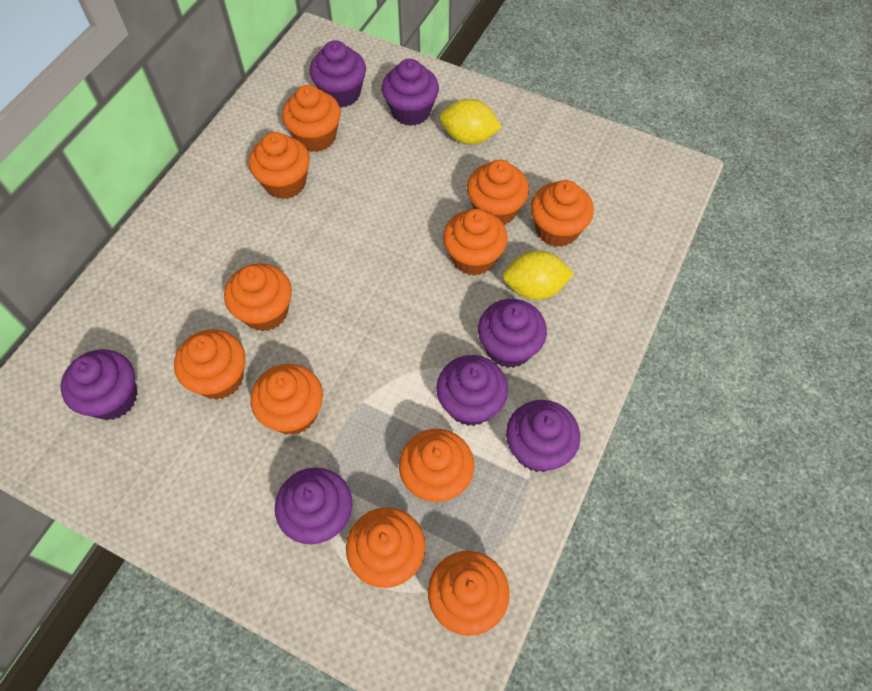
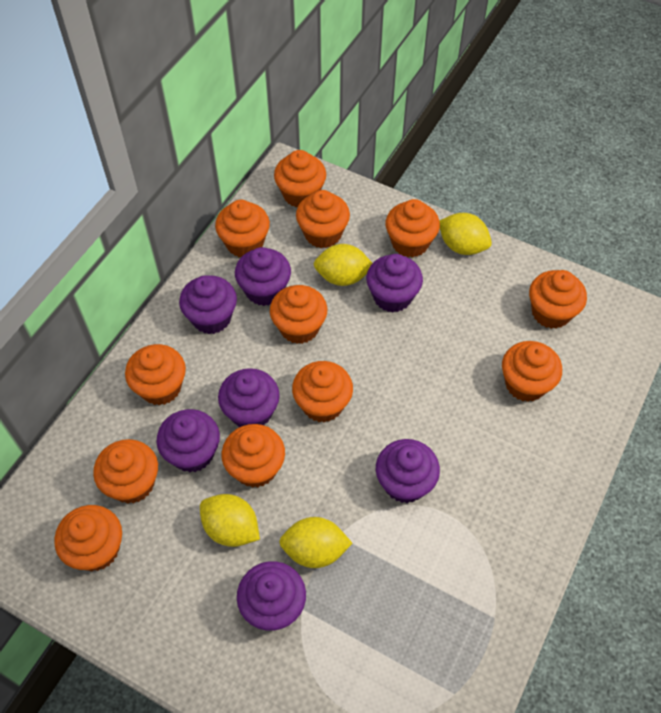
orange cupcake: [174,329,245,400] [224,263,292,332] [249,132,310,199] [251,364,323,435] [282,85,341,152] [346,507,426,588] [399,429,474,502] [428,551,510,636] [443,209,508,276] [467,160,529,225] [531,180,594,247] = 11 -> [54,505,122,571] [93,439,158,504] [125,344,186,406] [215,200,270,257] [222,424,285,488] [270,285,327,344] [274,150,326,207] [292,361,353,422] [296,190,350,248] [386,199,440,258] [502,341,562,402] [529,270,587,329] = 12
yellow lemon: [440,99,502,145] [503,250,574,300] = 2 -> [200,494,260,547] [279,517,352,568] [314,244,372,286] [439,213,492,255] = 4

